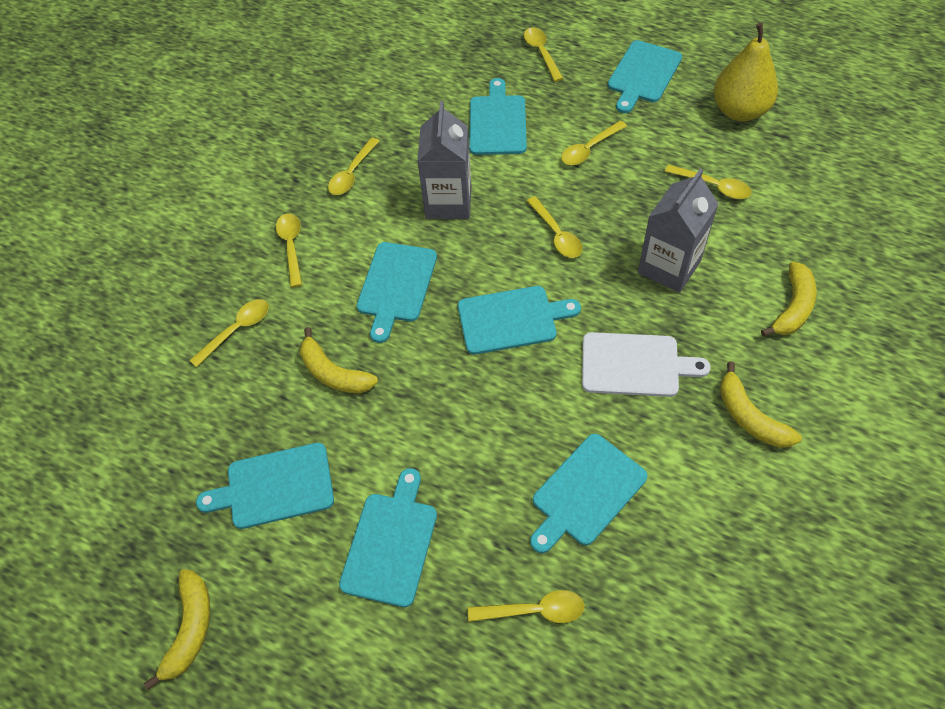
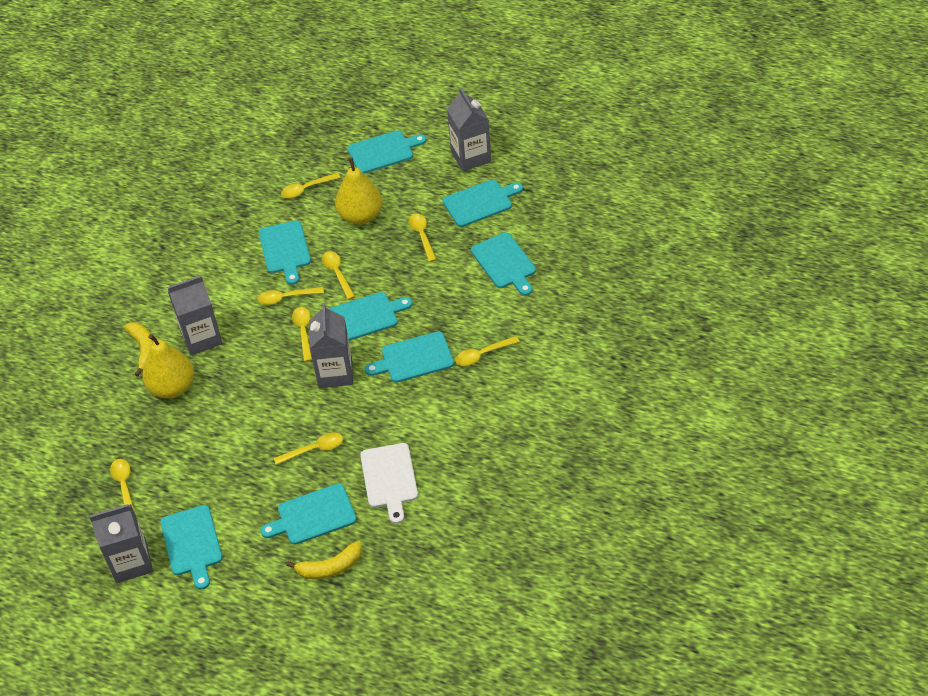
grey carton: [417,101,471,219] [638,168,719,293] = 2 -> [89,504,153,583] [167,275,223,356] [309,303,353,388] [447,88,491,171] = 4
turquoise cutting board: [196,443,334,529] [339,468,437,607] [357,242,437,343] [458,286,581,355] [469,78,527,155] [530,434,647,553] [607,40,682,113] = 7 -> [160,505,222,590] [259,220,311,285] [261,483,357,545] [329,292,412,341] [348,130,426,174] [365,331,454,383] [443,180,523,227] [471,232,536,296] = 8
yellow banana: [144,569,210,690] [300,327,378,393] [720,361,802,448] [761,261,817,336] = 4 -> [124,322,154,377] [286,541,362,579] = 2
yellow pear: [714,23,778,121] = 1 -> [142,334,194,399] [335,157,382,225] = 2

